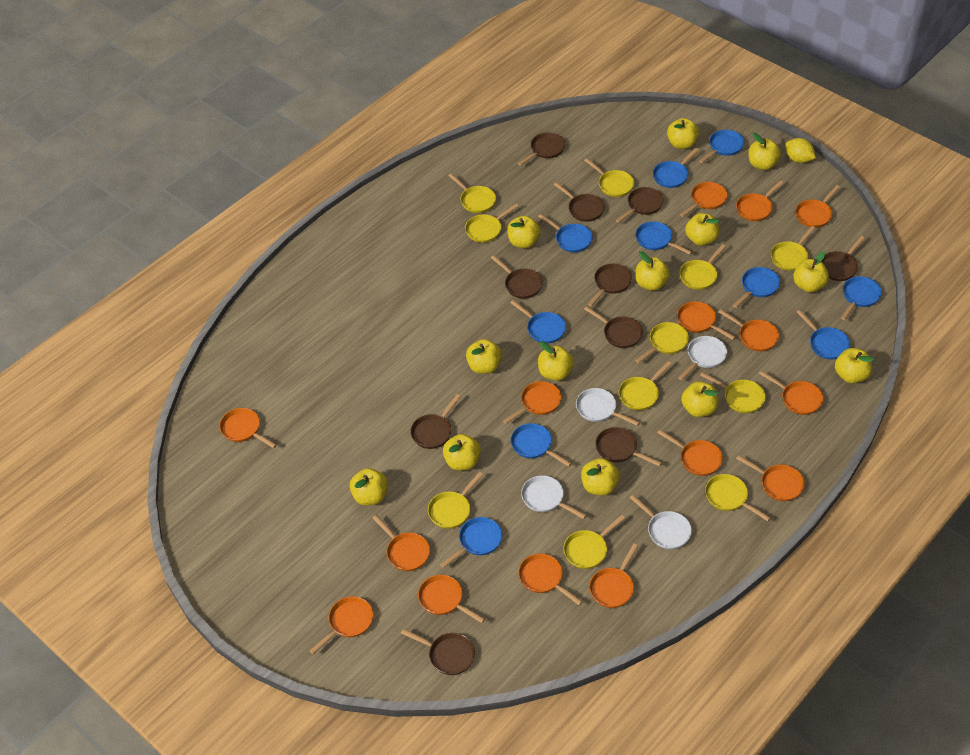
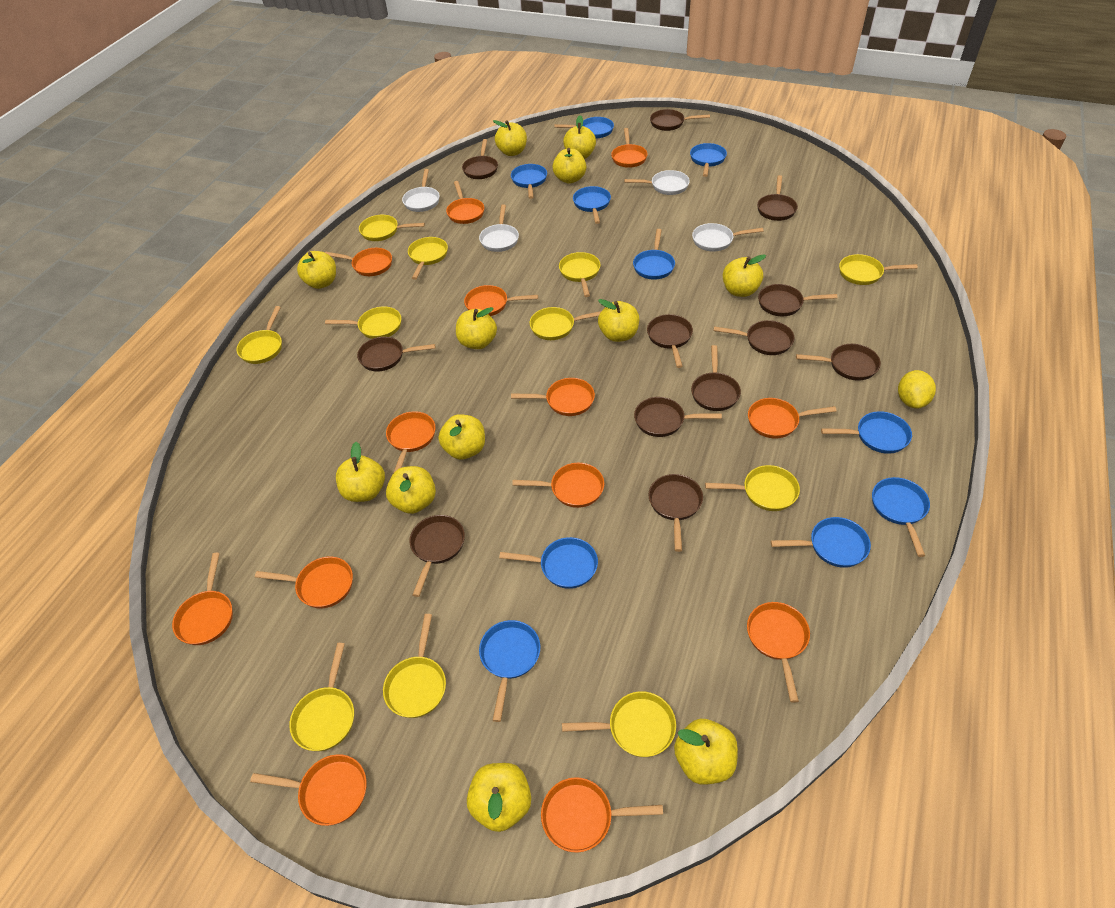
brown pan: [401,629,475,675] [411,394,461,449] [491,255,543,299] [518,132,565,166] [554,182,605,222] [584,306,643,348] [588,264,632,306] [595,427,662,466] [616,187,664,223] [821,236,865,281] = 10 -> [357,337,435,371] [409,515,465,597] [462,139,498,179] [634,397,722,437] [647,314,693,368] [648,474,703,552] [650,109,710,131] [691,345,741,411] [713,320,794,355] [757,175,798,221] [758,284,838,316] [796,344,881,381] = 12
orange pan: [219,408,277,448] [310,596,373,654] [373,515,430,571] [418,575,485,623] [503,381,561,424] [518,553,583,605] [589,543,638,608] [657,430,723,476] [677,301,736,340] [680,182,727,217] [718,309,779,351] [736,180,784,221] [736,455,805,501] [759,370,823,415] [795,185,840,228] = 15 -> [172,553,233,645] [250,754,367,826] [255,557,353,608] [325,248,392,276] [386,411,436,472] [446,181,484,224] [464,285,538,316] [511,378,595,416] [512,463,604,508] [541,777,663,853] [611,128,648,168] [747,602,810,703] [748,398,837,438] = 13
yellow apple: [350,468,388,505] [443,434,481,470] [466,339,502,374] [507,216,541,248] [538,341,574,381] [581,458,620,495] [635,251,670,291] [667,118,699,149] [681,381,718,417] [685,213,719,246] [748,133,781,170] [793,251,829,293] [835,348,874,383] = 13 -> [297,251,336,289] [336,442,385,502] [386,466,436,514] [438,414,485,460] [456,307,497,349] [467,763,531,832] [493,120,527,156] [552,148,586,184] [563,115,596,159] [598,299,639,342] [674,719,738,785] [723,254,766,297] = 12

